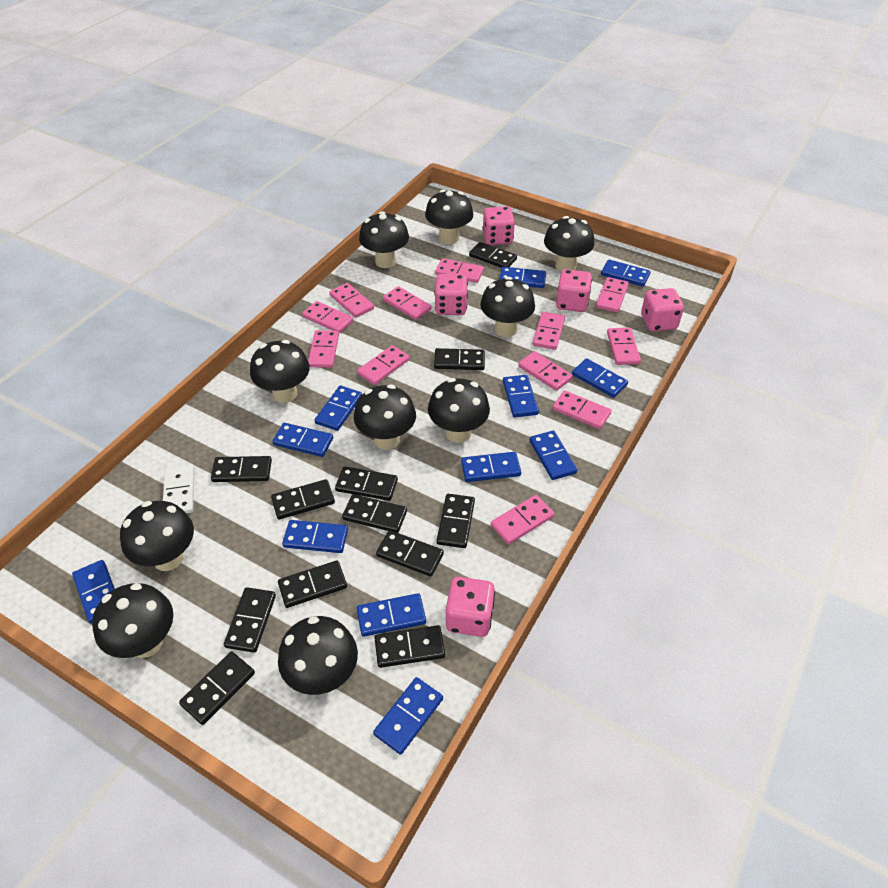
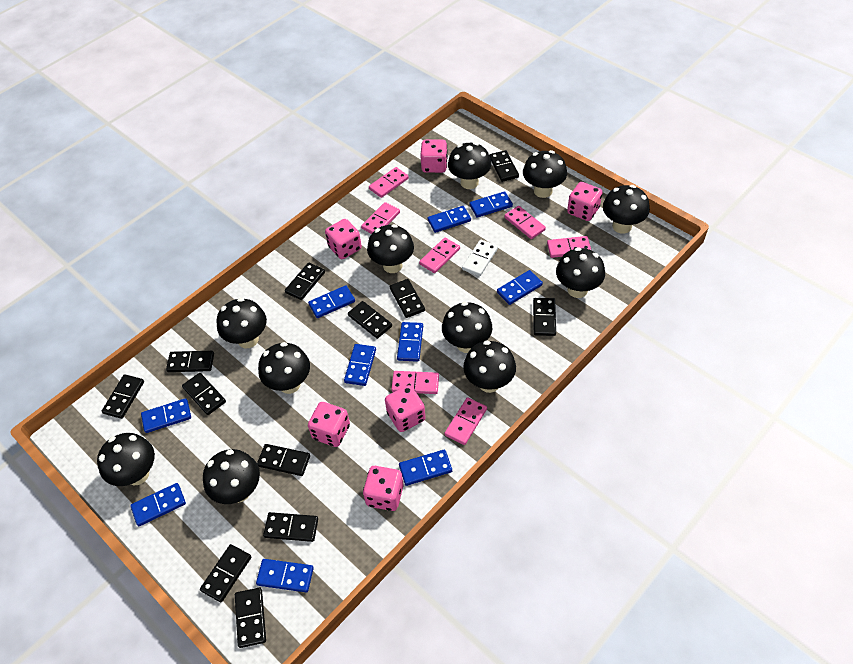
black mushroom: [92,583,173,658] [120,501,194,571] [250,340,310,403] [278,616,358,695] [354,384,416,450] [359,211,409,268] [425,190,473,244] [428,378,490,443] [480,277,535,337] [544,216,595,272] = 10 -> [97,433,155,486] [203,449,260,504] [216,298,267,348] [258,342,310,394] [367,224,414,273] [442,302,492,353] [448,142,491,189] [463,340,516,393] [523,150,567,198] [556,247,605,298] [603,185,650,234] = 11
blue domino: [72,560,115,623] [272,423,333,457] [282,520,348,553] [315,386,362,431] [357,593,426,637] [373,677,443,755] [461,452,521,482] [499,267,546,288] [503,375,539,417] [530,430,577,480] [572,358,628,398] [601,259,651,287] = 12 -> [130,483,186,526] [141,398,191,433] [256,559,314,592] [308,285,355,318] [344,344,376,386] [397,322,423,362] [399,450,452,486] [428,206,471,233] [469,191,513,218] [497,270,543,305] = 10
pink dice: [434,274,468,315] [446,577,495,637] [483,207,515,245] [556,269,592,312] [641,288,684,332] = 5 -> [308,402,350,447] [325,219,362,259] [363,466,403,511] [385,385,426,432] [420,140,448,173] [567,182,602,221] = 6
pink domino: [302,301,353,333] [308,330,339,368] [329,283,374,318] [357,345,410,385] [383,286,431,320] [435,258,484,283] [491,495,554,544] [518,351,573,391] [533,312,565,350] [553,390,611,429] [596,277,629,312] [607,328,641,365] = 12 -> [361,202,400,234] [369,167,409,198] [391,371,439,394] [419,238,460,273] [445,397,487,445] [504,206,546,239] [547,236,591,258] = 7

